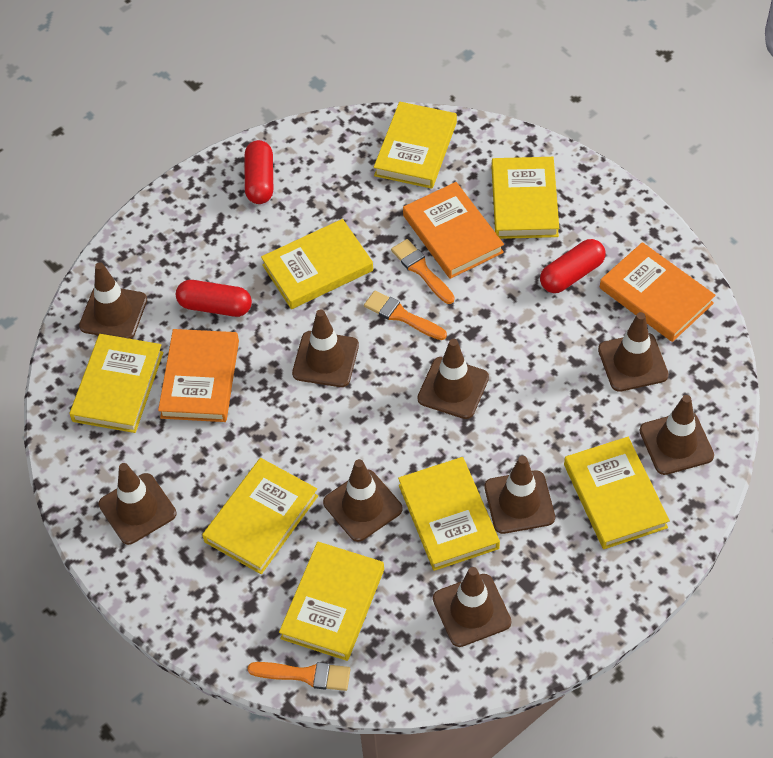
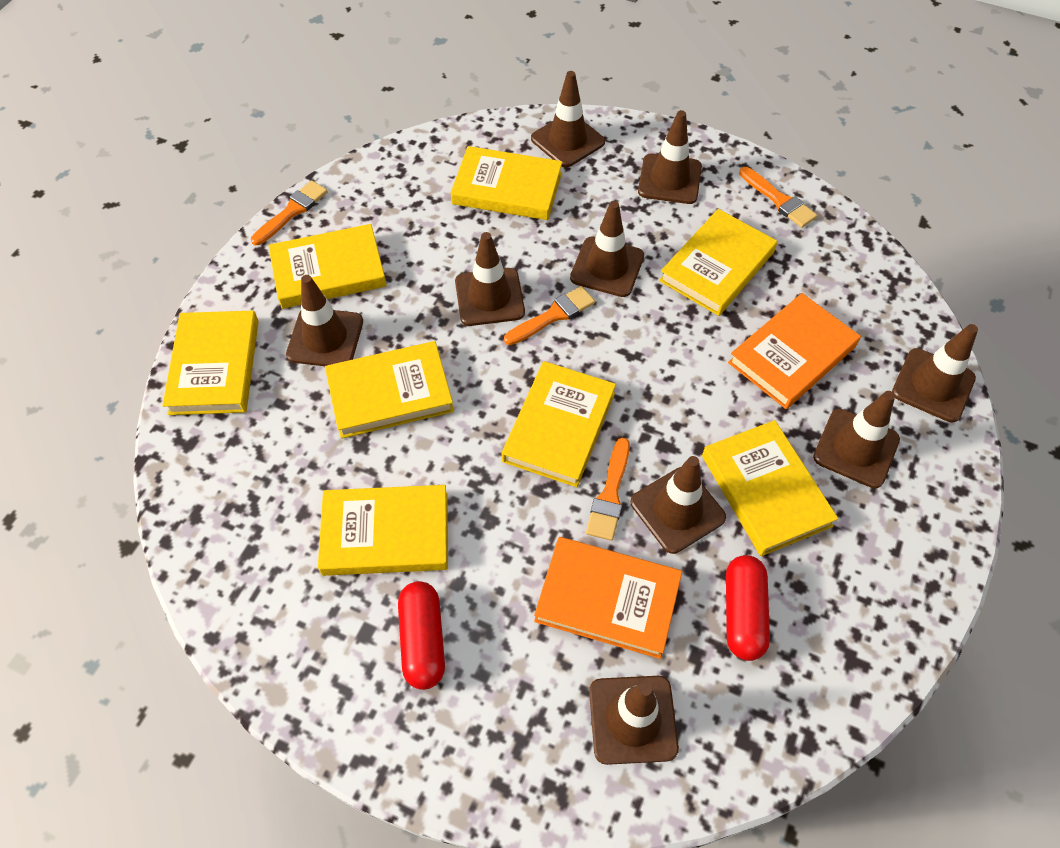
orange book: [158,329,239,422] [403,182,504,279] [600,242,716,342] = 3 -> [534,537,682,659] [728,293,861,409] = 2
orange brush: [248,662,351,691] [364,290,447,340] [391,239,455,304] = 3 -> [251,180,328,245] [504,286,595,345] [586,438,630,541] [739,167,817,228] = 4
red capsule: [176,280,252,317] [245,140,273,204] [540,239,606,293] = 3 -> [398,581,445,690] [726,555,770,661] = 2

